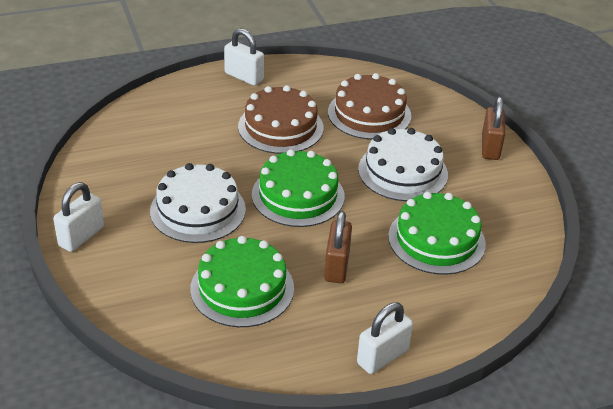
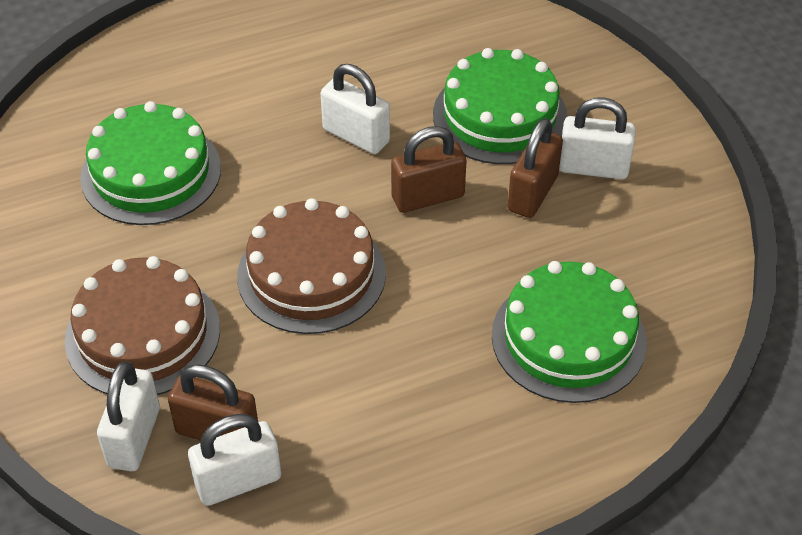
brown padlock: [324,211,352,283] [482,97,505,160] = 2 -> [168,364,258,441] [391,126,467,213] [508,118,563,218] = 3
white cake: [150,163,246,243] [358,128,448,201] = 2 -> none = 0
white padlock: [53,182,104,252] [224,28,264,86] [357,302,413,374] = 3 -> [97,361,160,471] [188,414,281,506] [321,64,390,154] [559,97,636,179] = 4

